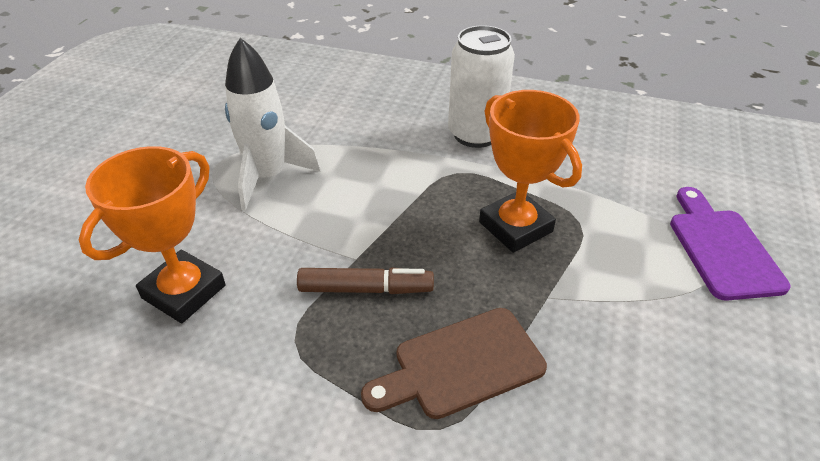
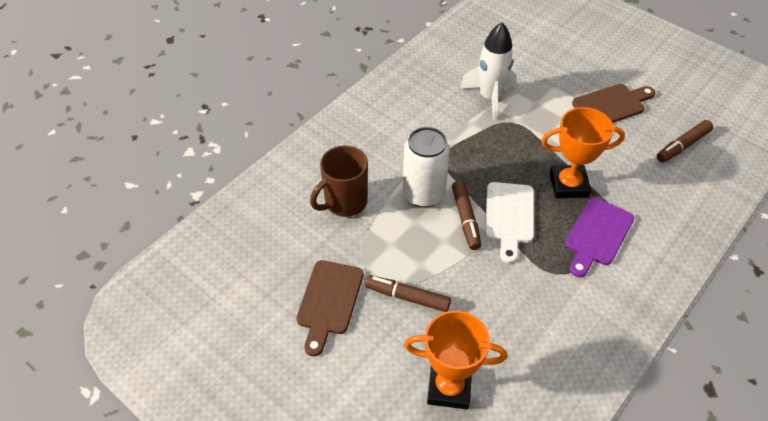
brown cutting board: [361,308,547,419] = 1 -> [296,260,363,356] [572,84,655,123] = 2
brown marker: [297,267,434,294] = 1 -> [366,275,451,312] [452,180,481,250] [656,120,713,163] = 3
brown mug: none = 0 -> [310,145,368,217] = 1
white cutting board: none = 0 -> [485,182,534,263] = 1

